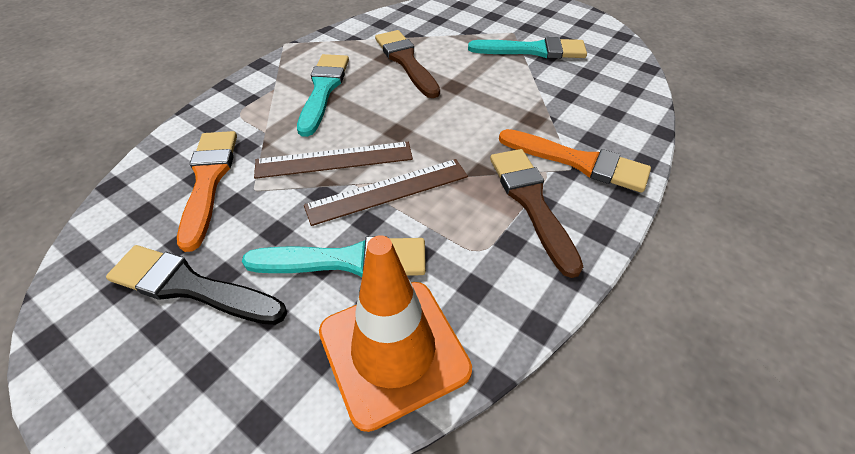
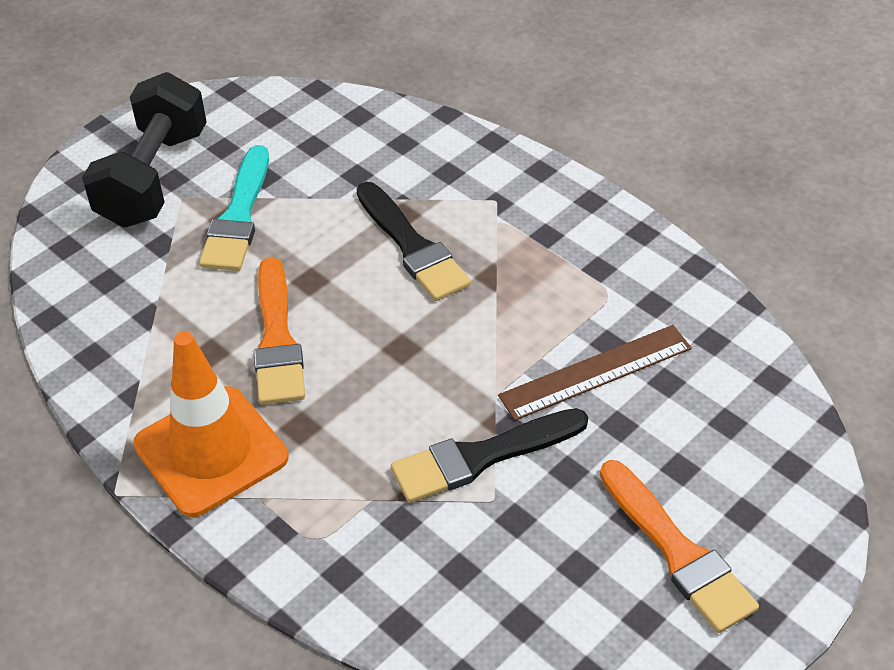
black brush: [106,245,287,325] = 1 -> [357,182,471,301] [391,408,588,503] = 2
black dumbbell: none = 0 -> [82,72,207,228] = 1
brown brush: [375,30,440,98] [490,149,583,278] = 2 -> none = 0
brown ruler: [254,142,413,179] [304,159,468,226] = 2 -> [498,325,692,421] = 1
turquoise brush: [242,236,426,277] [297,54,349,137] [468,37,587,59] = 3 -> [199,145,269,271] = 1

